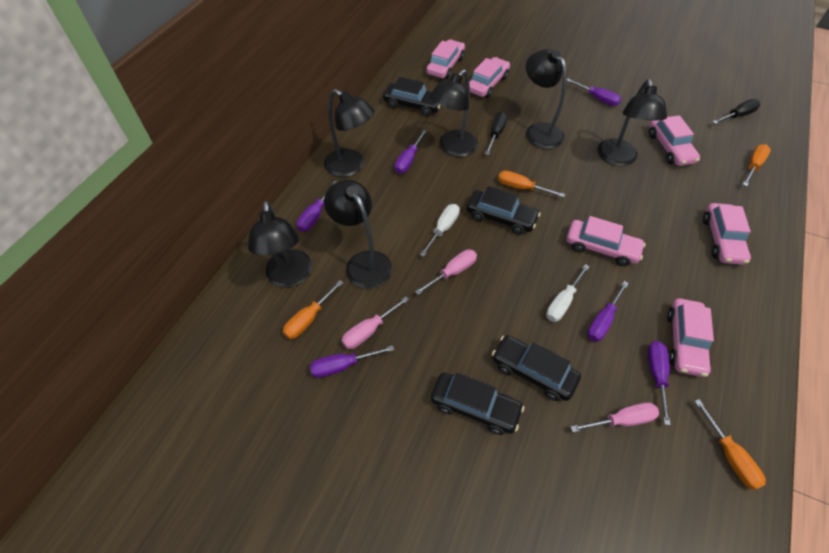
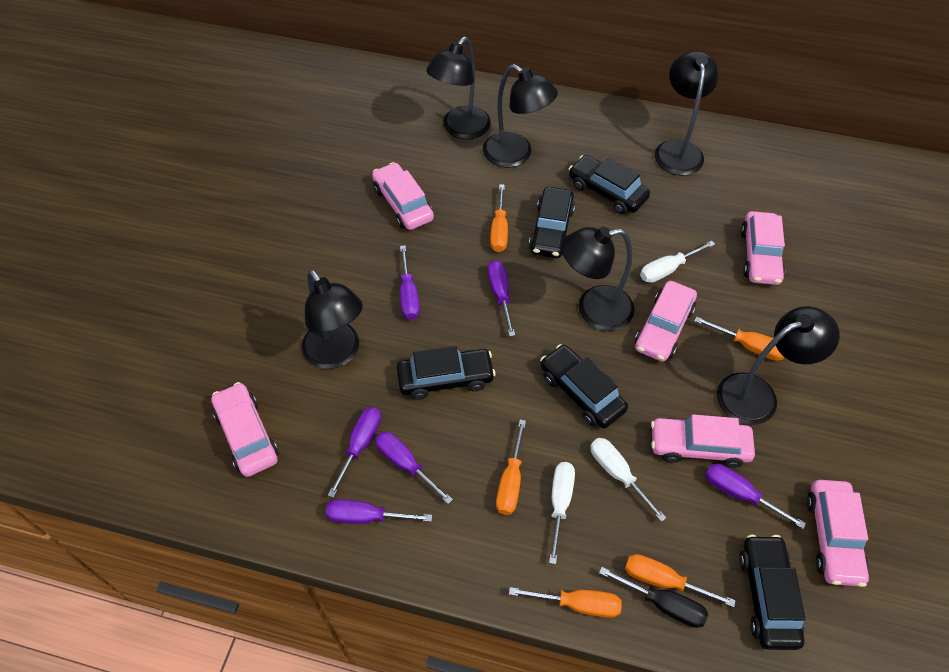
black car: [383,77,441,116] [431,373,524,435] [466,186,540,235] [492,335,581,401] = 4 -> [396,346,496,400] [529,187,575,258] [540,344,628,429] [569,155,650,214] [739,535,805,650] = 5
black screwdriver: [485,111,508,155] [713,99,760,124] = 2 -> [599,567,708,628] = 1
orange screwdriver: [283,280,344,339] [498,171,565,197] [694,399,766,490] [742,144,771,186] = 4 -> [490,184,508,252] [496,420,526,515] [509,587,622,618] [625,554,736,607] [694,317,784,361] = 5
pink screwdriver: [341,296,409,349] [415,249,477,295] [571,402,659,432] = 3 -> none = 0
white screwdriver: [420,204,460,257] [546,264,590,322] = 2 -> [549,462,575,564] [591,438,666,522] [640,241,715,283] = 3

